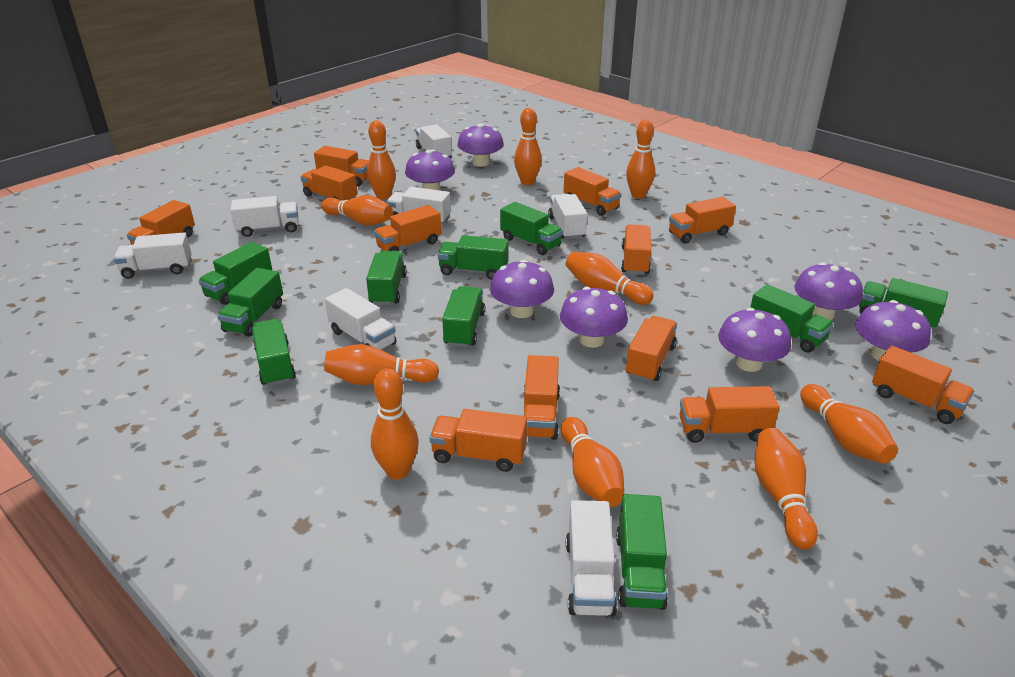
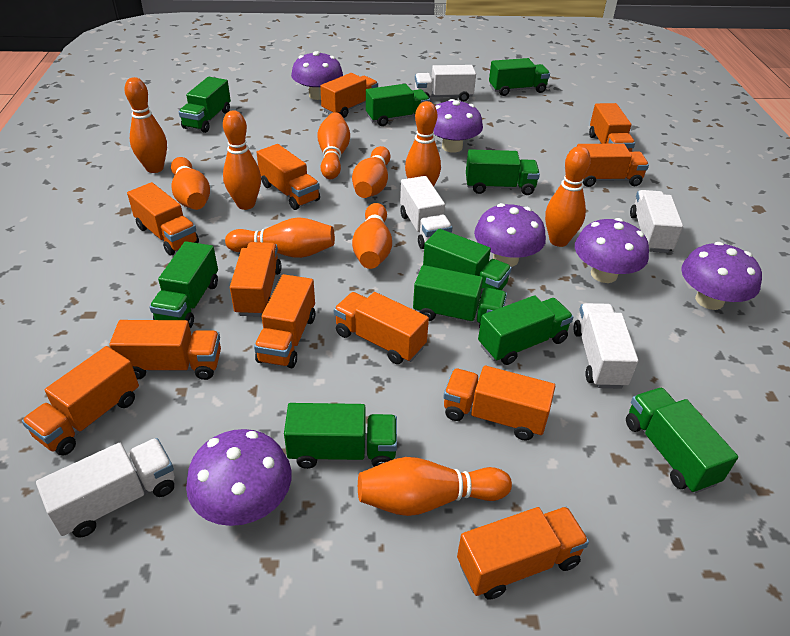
purple mushroom: [405,150,455,190] [457,124,504,167] [490,260,554,318] [560,287,628,348] [718,308,791,372] [794,262,863,320] [855,300,931,361] = 7 -> [186,429,291,526] [291,51,343,100] [433,99,483,153] [474,203,546,267] [575,218,649,283] [681,242,762,310] = 6
white truck: [114,232,192,279] [231,196,299,237] [325,288,396,350] [386,187,451,224] [416,124,452,158] [548,194,587,239] [566,500,617,616] = 7 -> [36,438,175,538] [400,176,452,249] [415,65,476,102] [573,303,638,389] [630,190,683,253] = 5

